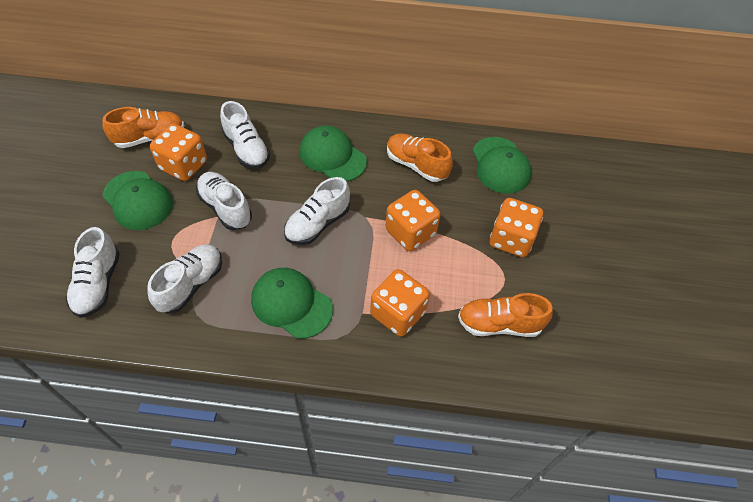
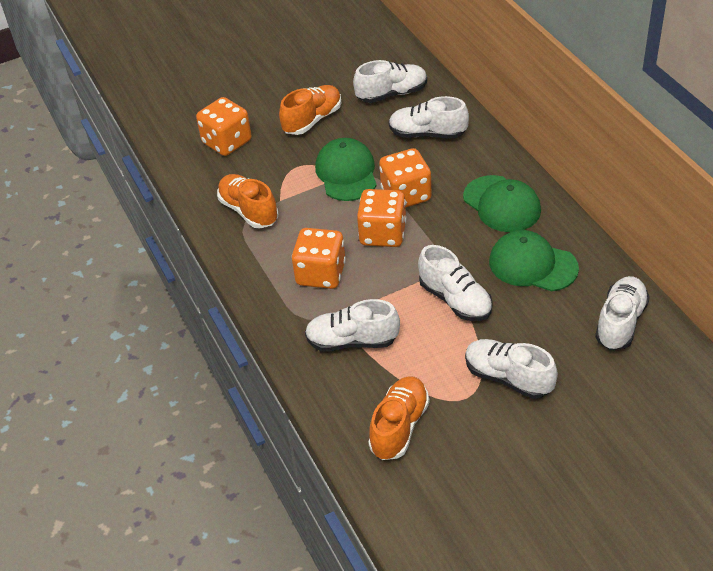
green cap: [103,171,173,230] [251,268,333,339] [299,125,367,182] [473,137,531,194] = 4 -> [315,138,377,201] [463,175,541,232] [489,230,579,291] = 3
white shoe: [66,227,120,318] [147,244,222,313] [196,172,252,230] [220,101,270,169] [284,177,350,245] = 5 -> [305,299,400,351] [353,60,427,103] [389,96,469,138] [418,245,493,321] [465,339,558,399] [595,276,650,350] = 6

